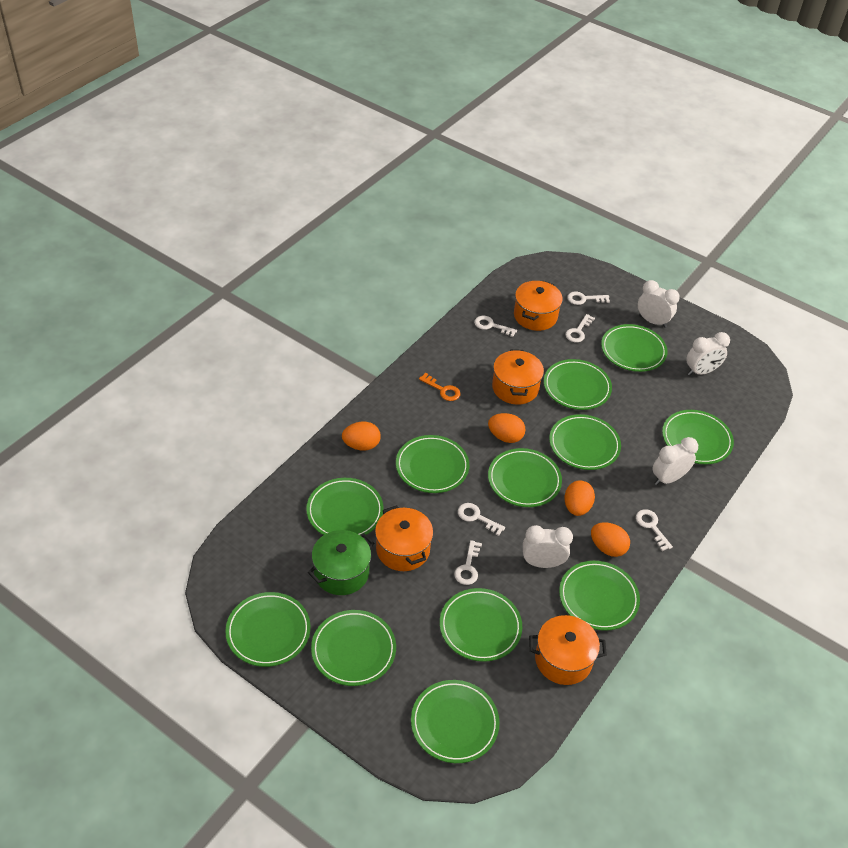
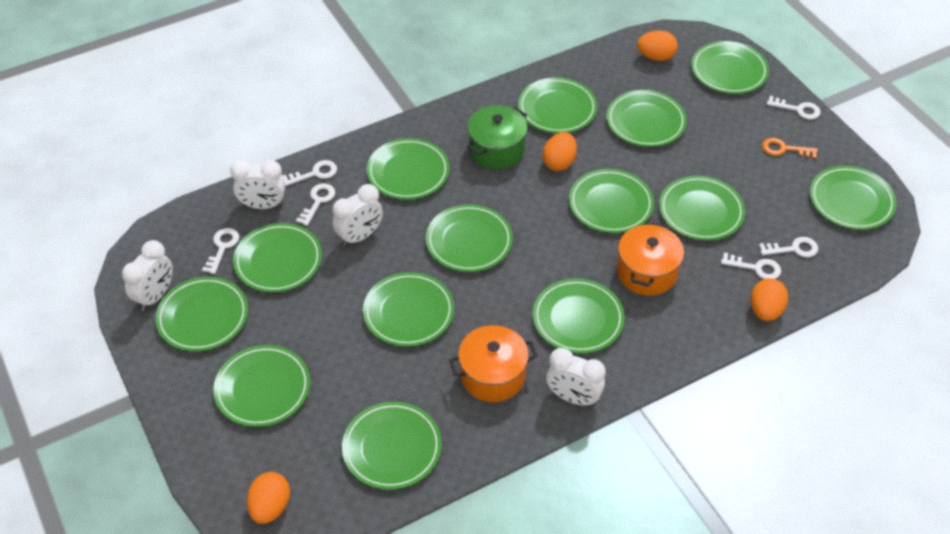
green plate: [225,592,311,667] [306,478,384,535] [311,610,396,686] [396,435,469,493] [411,680,500,763] [440,588,522,662] [488,448,562,507] [544,359,612,410] [549,414,621,470] [559,561,640,631] [601,324,668,372] [662,410,734,464] = 12 -> [155,277,248,351] [213,345,310,427] [233,223,322,292] [342,402,442,490] [363,272,454,347] [367,138,450,200] [426,204,513,272] [518,77,597,133] [533,278,625,353] [569,169,654,233] [607,90,687,147] [659,176,745,241] [691,41,769,94] [810,166,896,230] = 14
orange pot: [375,505,433,571] [492,349,544,405] [514,280,563,331] [529,615,607,685] = 4 -> [449,325,537,402] [617,222,684,296] = 2

